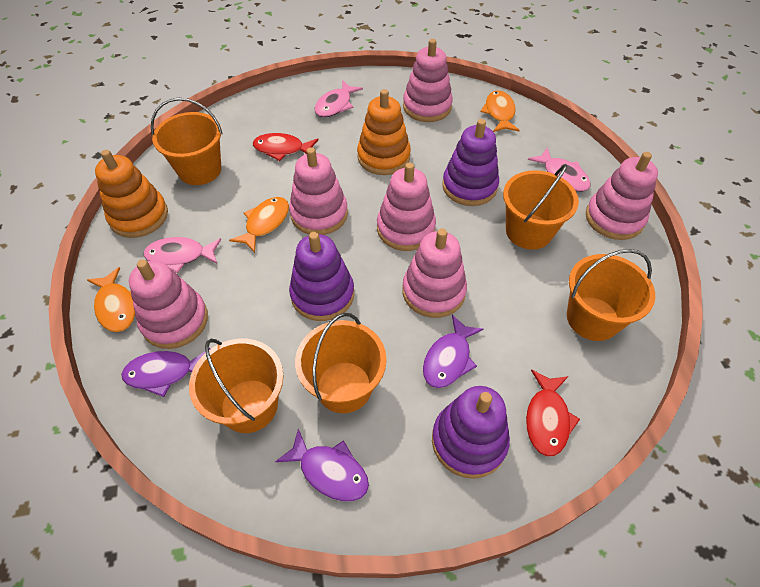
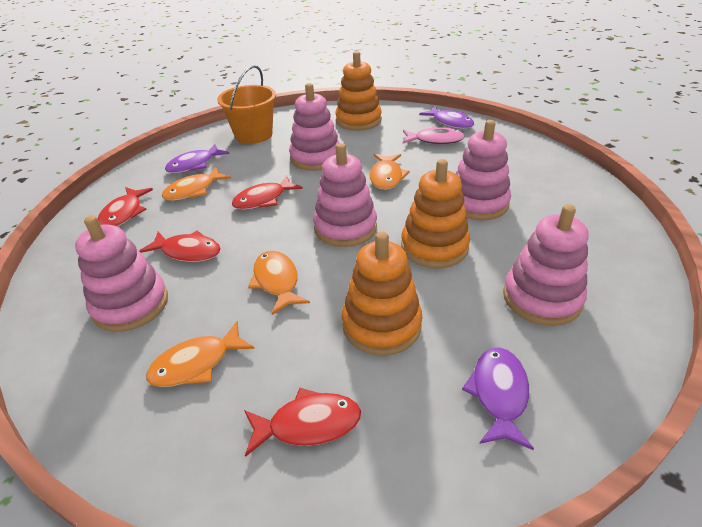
orange bucket: [151,98,223,185] [189,339,284,433] [295,313,386,413] [503,164,579,250] [567,249,655,341] = 5 -> [217,65,276,144] = 1
orange fish: [87,267,135,332] [229,197,289,253] [480,90,520,132] = 3 -> [146,321,255,387] [162,167,231,201] [248,251,310,315] [369,154,410,190] = 4
orange stacking toy: [95,150,168,238] [357,89,411,175] = 2 -> [335,51,382,131] [342,232,422,356] [401,159,470,268] = 3
pink fish: [144,237,221,273] [315,80,363,117] [528,147,590,192] = 3 -> [403,126,465,144] = 1
pink stacking toy: [129,260,208,349] [289,147,348,235] [377,163,436,251] [402,229,467,318] [403,39,453,122] [586,152,658,240] = 6 -> [75,216,168,332] [289,83,340,171] [313,143,377,247] [455,120,511,220] [503,204,588,326] = 5
purple stacking toy: [289,232,354,321] [432,386,510,479] [442,119,499,206] = 3 -> none = 0
red fish: [253,133,319,161] [526,369,580,457] = 2 -> [98,187,153,227] [139,230,221,262] [232,175,303,210] [244,388,361,457] = 4

